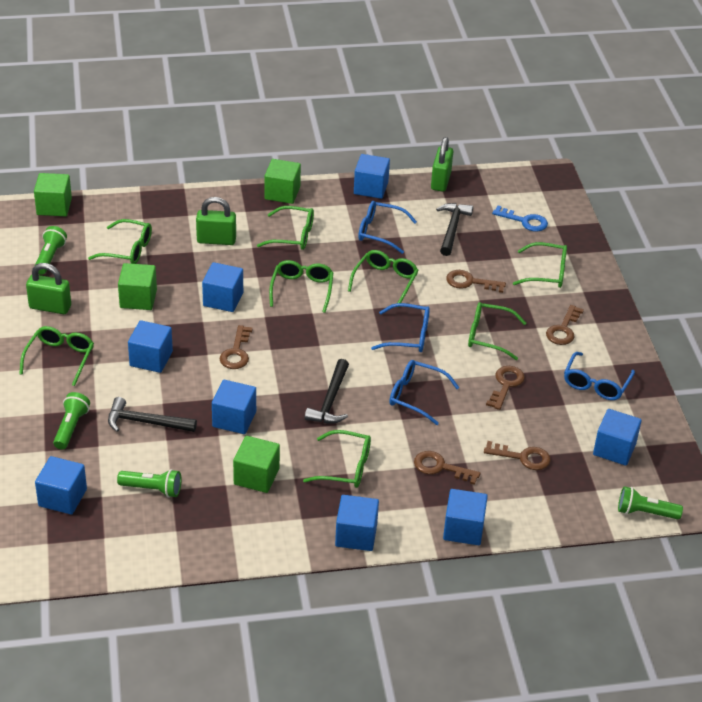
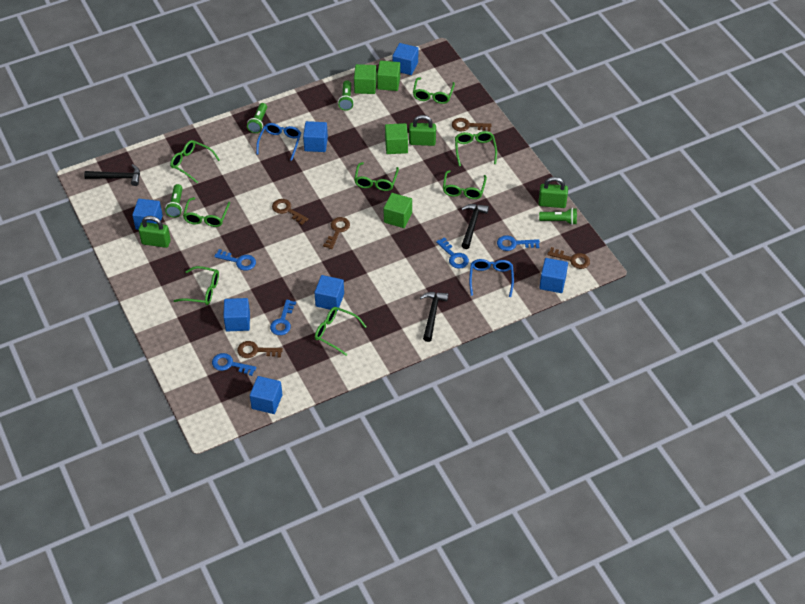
blue cube: [35,456,87,515] [128,320,173,373] [202,262,243,312] [212,380,256,434] [335,495,379,551] [354,154,390,199] [443,489,488,545] [593,409,642,465] = 8 -> [132,199,163,230] [223,298,250,331] [250,376,282,414] [303,121,328,152] [314,275,344,311] [393,43,418,75] [539,258,568,293] = 7
blue glasses: [358,201,417,254] [371,303,430,352] [390,360,459,425] [564,352,635,400] = 4 -> [256,123,301,161] [469,259,514,297] = 2
blue key: [492,206,548,232] = 1 -> [212,353,256,376] [214,249,256,271] [270,300,296,335] [436,237,469,269] [497,235,540,251] = 5
brown key: [220,325,253,369] [414,451,480,485] [446,270,506,293] [484,441,551,470] [486,366,525,410] [546,305,584,345] = 6 -> [237,341,283,358] [272,199,308,225] [323,217,350,249] [452,118,492,131] [547,247,590,269] = 5

